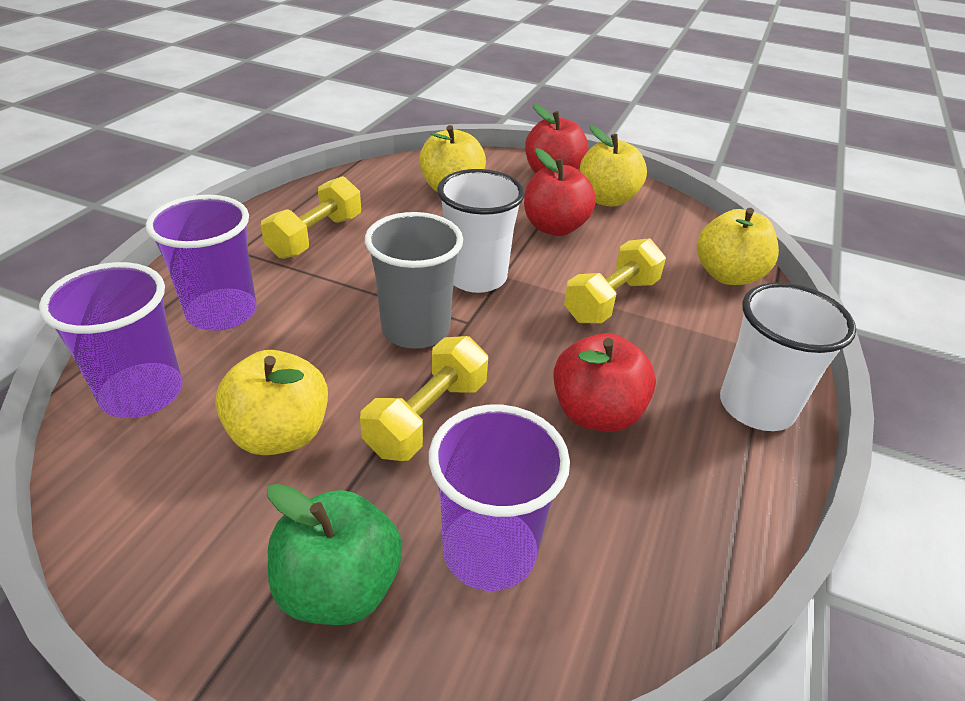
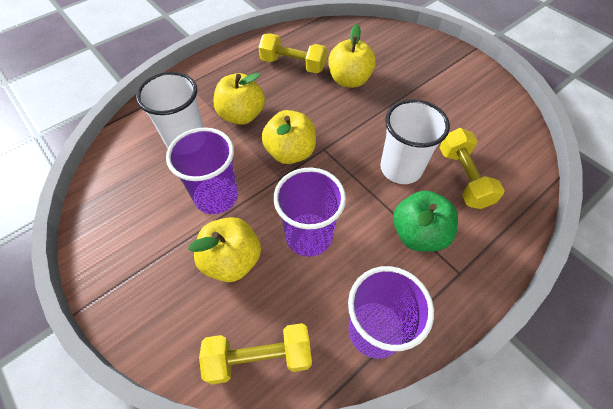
grey cup: [365,212,463,349] = 1 -> none = 0
red apple: [524,148,596,236] [525,104,588,174] [553,333,656,432] = 3 -> none = 0

